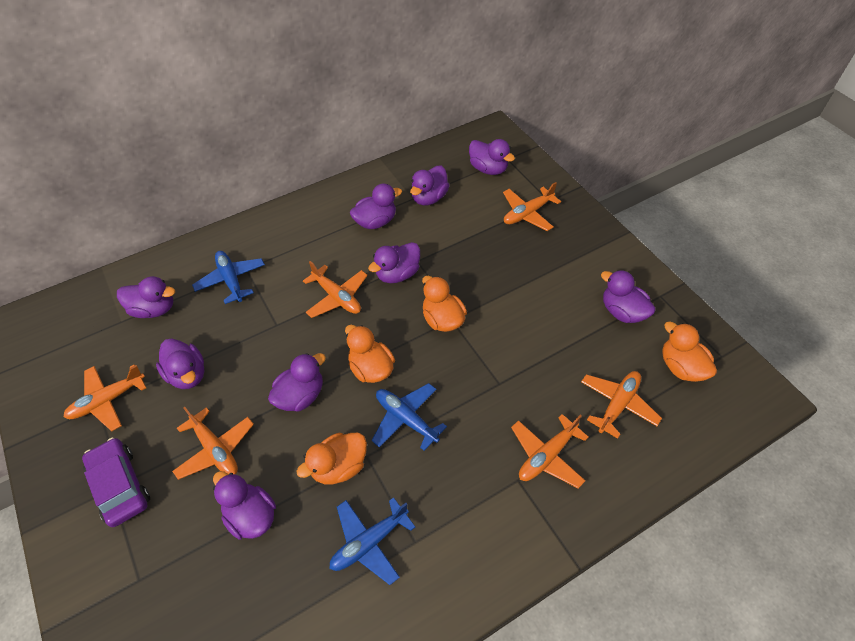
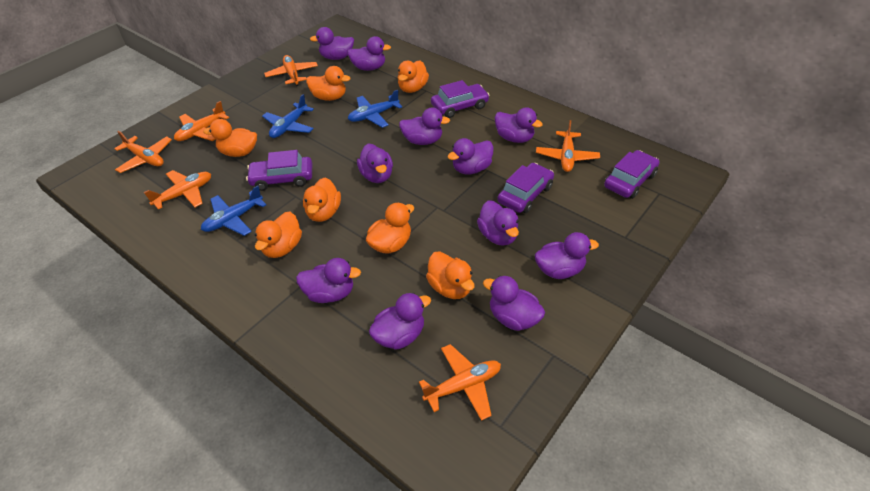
orange duck: [296,433,367,484] [345,325,395,383] [422,276,467,332] [662,321,717,382] = 4 -> [203,119,257,157] [255,212,302,258] [303,177,341,222] [306,66,351,101] [366,202,414,254] [398,61,429,93] [426,251,475,299] = 7
purple car: [82,438,150,527] = 1 -> [246,150,312,191] [431,80,489,118] [497,163,554,213] [604,150,659,199] = 4
purple duck: [117,276,175,318] [156,338,204,389] [213,471,276,539] [268,353,326,412] [350,184,402,229] [368,242,420,283] [410,166,450,206] [469,139,515,175] [601,270,656,323] = 9 -> [296,258,361,303] [310,27,354,60] [347,36,391,71] [357,143,393,183] [369,293,431,350] [399,108,450,145] [447,138,494,174] [477,200,519,246] [483,276,545,331] [495,107,543,143] [535,232,599,279] = 11

